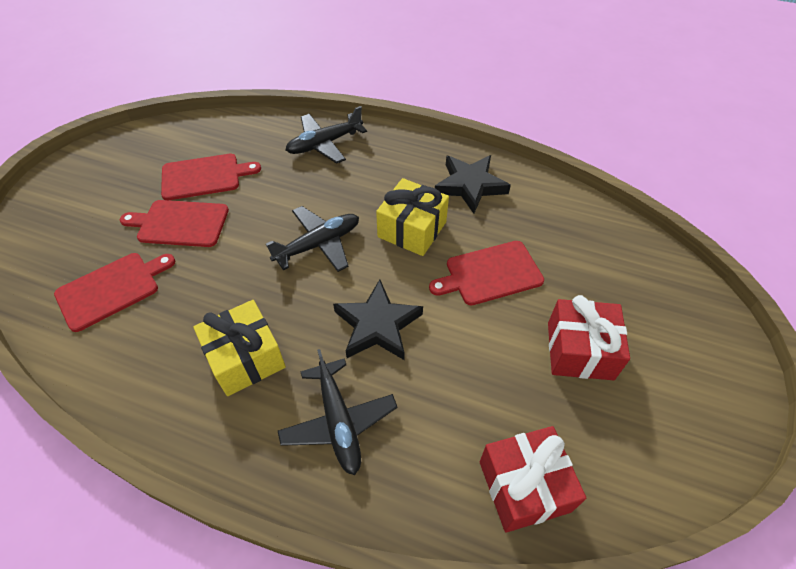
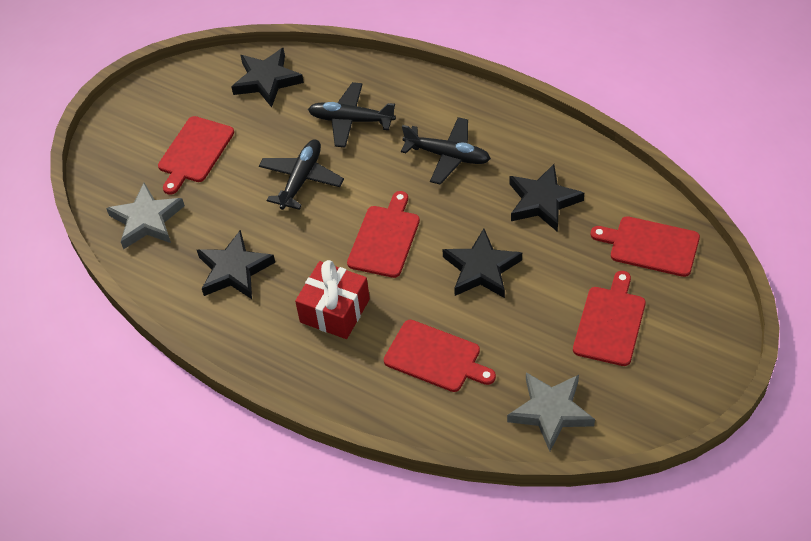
black star: [333,280,423,360] [435,155,511,214] = 2 -> [197,230,275,299] [232,48,304,107] [442,229,522,298] [509,164,584,232] = 4
grey star: none = 0 -> [106,183,185,249] [507,372,595,451] = 2
red cutting board: [54,253,175,332] [120,200,229,247] [161,154,261,200] [429,241,544,305] = 4 -> [158,116,234,195] [347,191,420,278] [384,320,496,392] [573,271,646,366] [591,216,700,277] = 5
red gift: [480,426,586,533] [548,295,630,380] = 2 -> [295,260,370,339] = 1
yellow gift: [193,300,286,396] [376,178,449,256] = 2 -> none = 0

